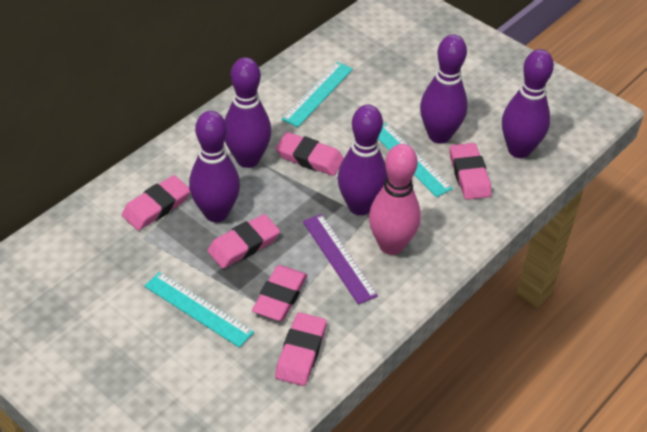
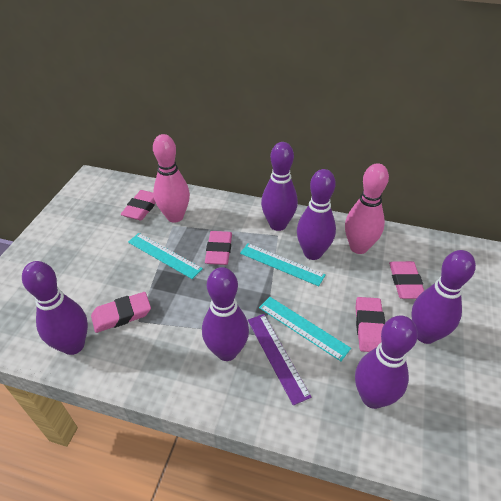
pink bowling pin: [369,144,421,255] = 1 -> [153,134,190,223] [345,163,389,254] = 2
pink eraser: [122,175,190,231] [207,214,280,269] [252,265,307,321] [275,312,327,386] [276,132,344,176] [450,143,492,200] = 6 -> [91,292,151,333] [121,190,156,220] [205,231,232,265] [356,297,385,352] [389,261,424,299] = 5
purple bowling pin: [189,111,240,222] [225,57,272,168] [338,105,388,215] [420,34,468,144] [502,49,554,158] = 5 -> [22,261,88,355] [202,267,249,361] [261,142,298,231] [297,169,336,260] [355,316,418,409] [411,250,476,344] = 6

